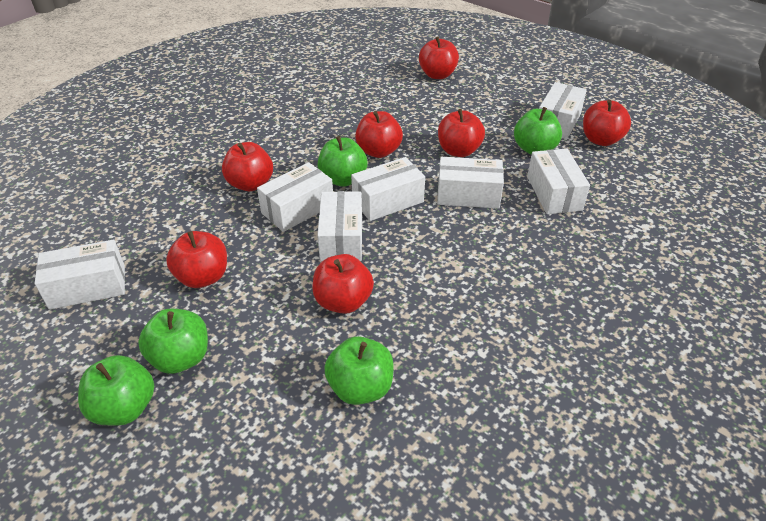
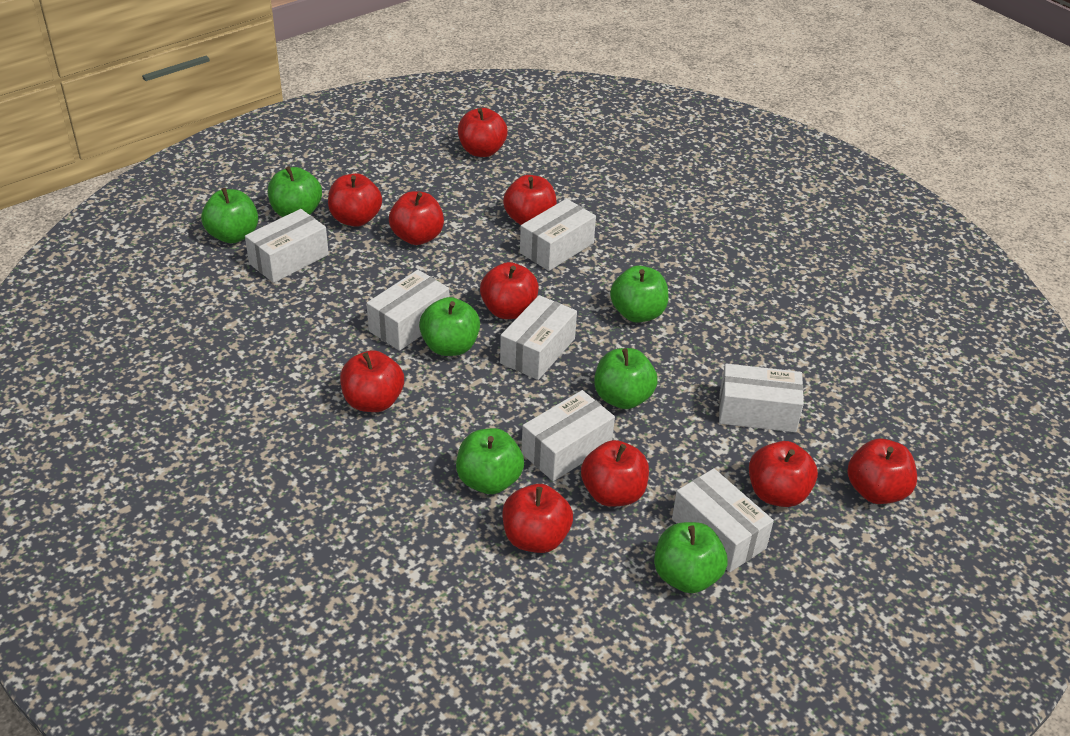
green apple: [78,355,154,426] [138,309,208,374] [317,136,368,187] [324,336,394,405] [514,107,562,155] = 5 -> [201,188,258,243] [268,166,322,217] [419,297,480,356] [456,428,524,494] [594,348,658,409] [610,266,669,323] [654,522,727,593] = 7
red apple: [166,231,227,288] [222,142,273,191] [312,254,374,314] [355,111,403,158] [419,36,459,79] [438,109,485,157] [583,100,631,146] = 7 -> [328,173,382,227] [340,350,404,412] [389,191,444,245] [458,108,508,157] [480,262,539,319] [502,484,573,553] [503,175,557,225] [581,440,649,507] [749,441,818,507] [847,439,917,504] = 10

